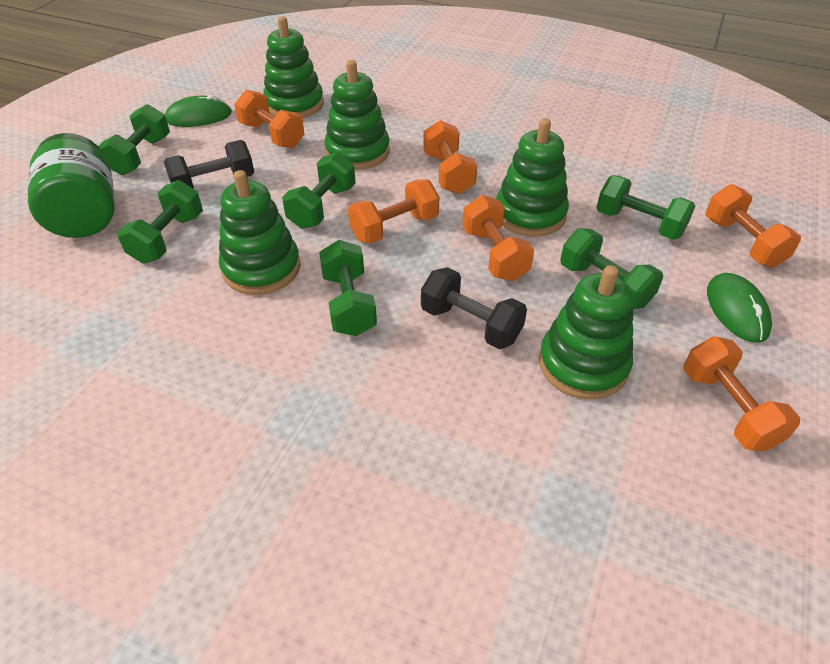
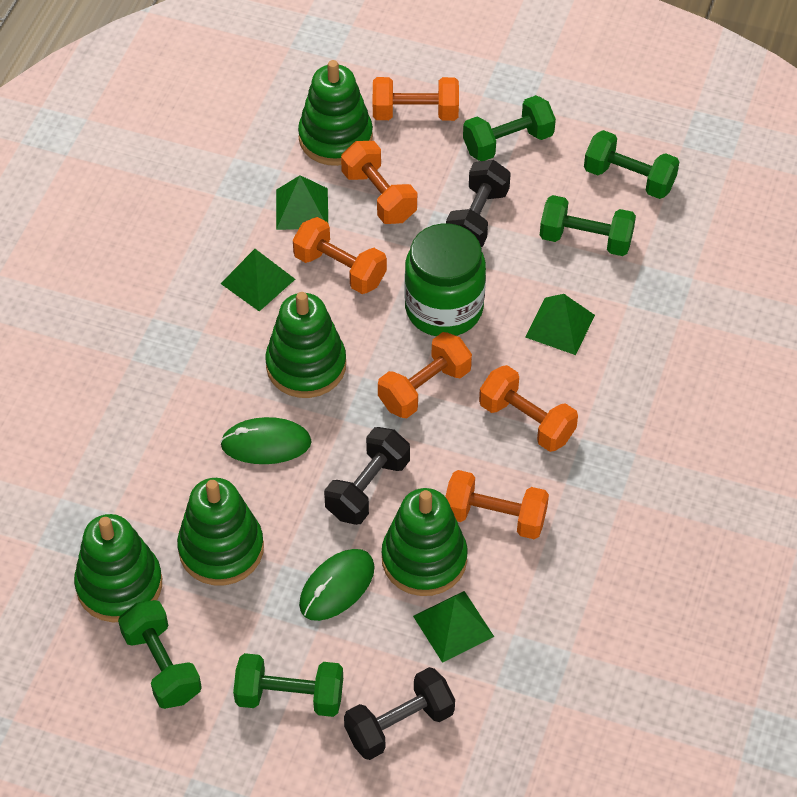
black dumbbell: [164,140,254,189] [421,267,527,349] = 2 -> [324,427,410,525] [344,667,455,760] [446,160,511,247] = 3
green dumbbell: [98,104,170,175] [117,180,203,263] [282,152,356,229] [319,240,377,336] [560,228,663,309] [596,175,695,240] = 6 -> [118,600,202,709] [233,653,343,717] [463,95,556,161] [540,195,636,256] [584,130,679,199] = 5
green pyramid: none = 0 -> [220,249,295,311] [276,175,328,230] [413,591,494,663] [525,294,595,355] = 4

